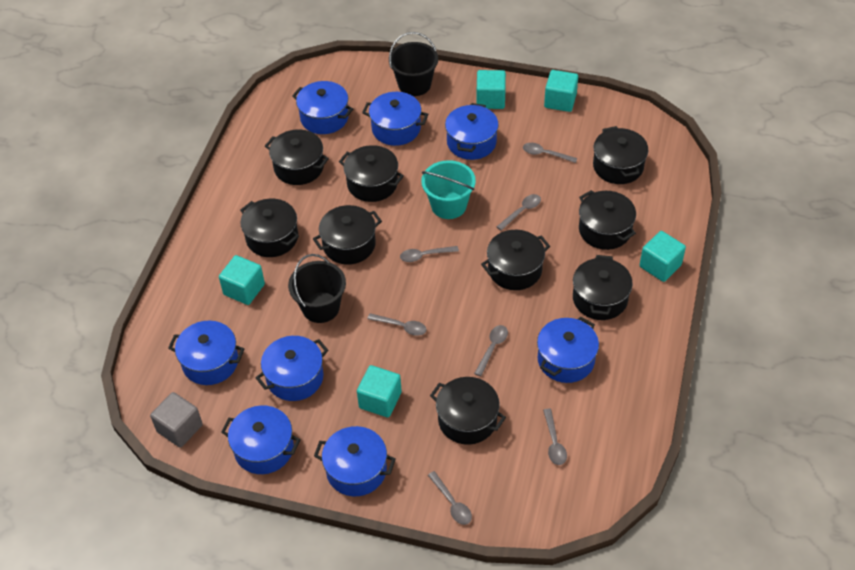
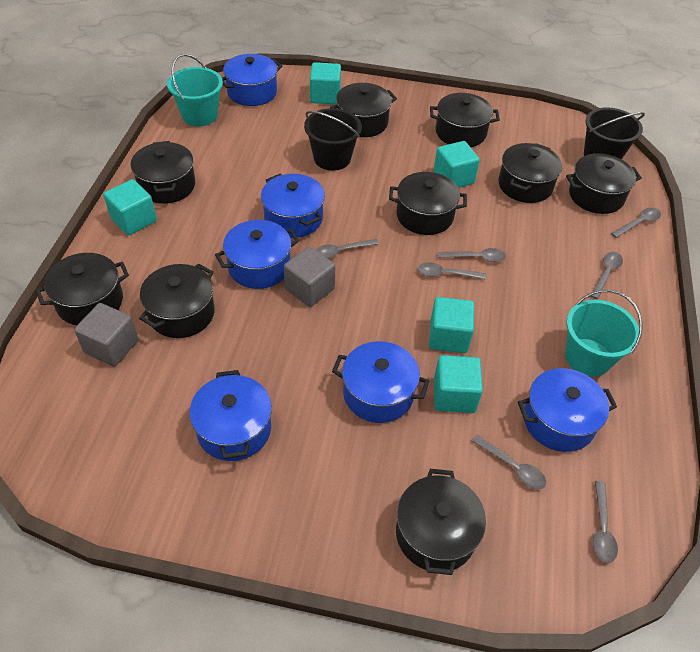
blue pot: [168,321,244,385] [221,405,301,474] [256,336,328,401] [292,81,353,134] [314,426,396,496] [362,92,428,146] [445,103,499,160] [537,316,599,383] = 8 -> [189,370,272,461] [215,220,299,289] [222,54,282,106] [261,174,325,238] [332,341,429,423] [518,368,617,452] = 6
grey cube: [150,392,203,448] = 1 -> [74,303,138,367] [284,247,335,307] = 2
turquoise bucket: [421,160,476,219] = 1 -> [167,54,223,126] [565,290,643,377] = 2

